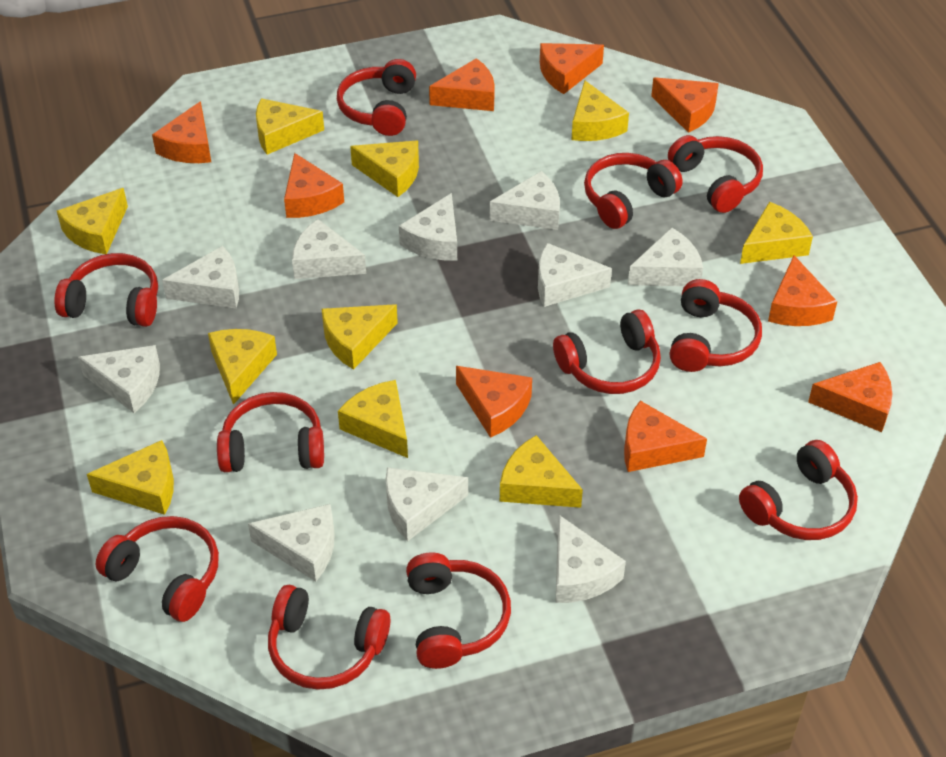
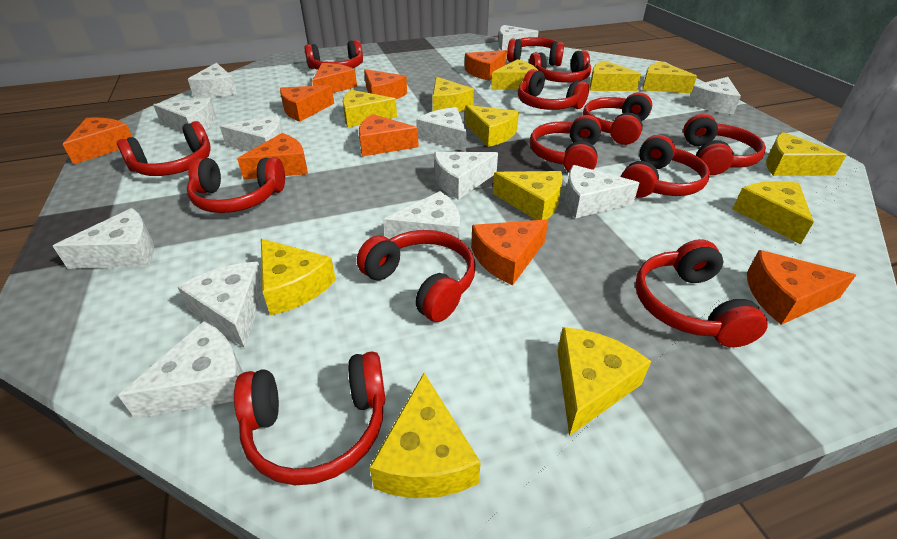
red headphones: [54,253,158,327] [96,516,219,622] [217,392,324,472] [268,585,390,690] [337,59,416,136] [406,552,511,669] [553,309,661,394] [584,153,683,229] [668,135,763,213] [670,279,762,372] [739,440,858,540] = 11 -> [117,121,211,176] [187,157,285,213] [234,351,386,485] [304,40,363,70] [357,230,476,322] [507,37,564,66] [518,69,589,110] [529,50,591,83] [530,115,601,172] [583,92,652,145] [621,135,710,198] [635,239,768,347] [683,114,766,175] = 13
white cheese: [78,345,160,413] [162,246,239,308] [248,504,335,582] [292,219,366,279] [386,467,468,541] [399,193,457,260] [489,171,560,230] [538,243,612,307] [555,515,626,603] [628,227,703,286] = 10 -> [53,208,154,269] [118,321,243,418] [153,98,216,132] [178,262,263,348] [188,63,237,97] [220,115,283,152] [383,191,460,248] [416,107,466,152] [434,152,498,200] [498,25,539,50] [565,165,639,218] [688,77,741,114] = 12
yellow cheese: [57,188,128,254] [87,440,174,515] [208,329,277,405] [256,98,324,155] [322,304,398,369] [338,380,408,458] [350,141,419,197] [500,435,583,508] [571,81,629,141] [740,202,813,264] = 10 -> [261,239,336,316] [342,90,397,127] [369,373,481,498] [432,77,474,112] [465,105,519,147] [491,59,538,90] [493,171,563,220] [557,327,651,436] [589,61,641,91] [643,61,697,93] [733,181,814,244] [766,132,847,176] = 12

